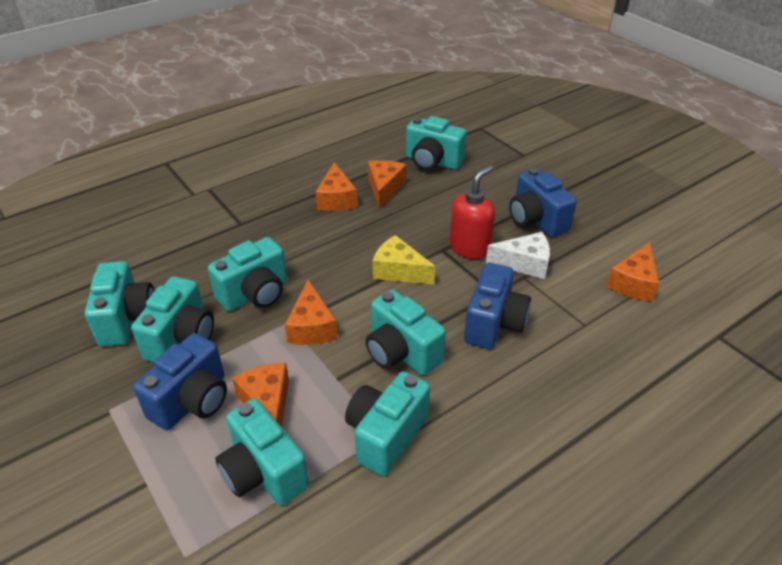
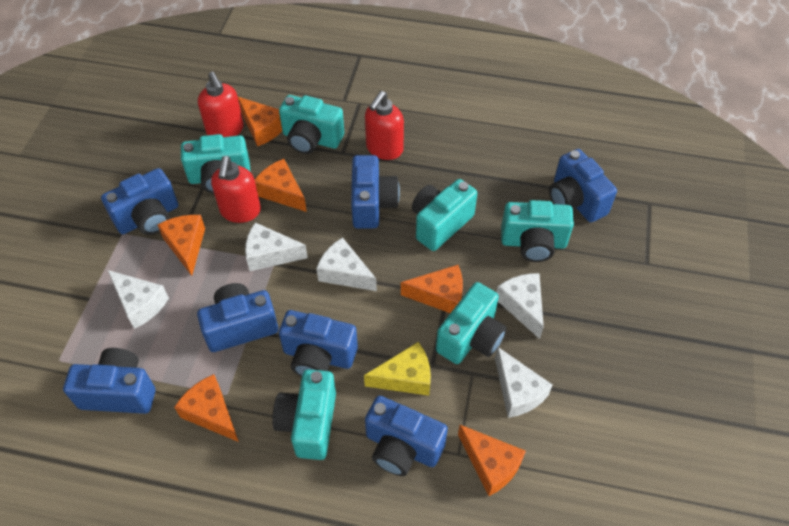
blue camera: [133,333,227,430] [464,263,531,349] [509,168,577,237] = 3 -> [63,348,155,414] [101,168,178,235] [197,283,278,352] [279,310,358,377] [351,155,400,229] [365,396,448,476] [549,149,617,222] = 7
orange cheese: [232,363,289,427] [285,280,338,345] [316,162,357,211] [368,160,407,209] [606,242,659,302] = 5 -> [157,215,205,276] [174,374,239,442] [238,97,282,146] [255,159,307,212] [401,265,463,313] [458,425,526,496] = 6
red soap dispenser: [450,165,495,259] = 1 -> [198,72,244,137] [211,156,261,223] [365,91,404,160] = 3
turquoise camera: [85,261,155,346] [131,276,214,362] [208,237,287,311] [215,398,309,505] [345,371,430,476] [365,289,446,375] [406,116,467,170] = 7 -> [181,134,250,194] [272,369,336,460] [279,95,344,154] [412,179,477,251] [436,282,507,364] [501,200,574,262] = 6
white cheese: [486,232,550,279] = 1 -> [108,270,169,329] [245,222,308,271] [316,237,377,291] [495,347,552,418] [496,273,544,339] = 5

